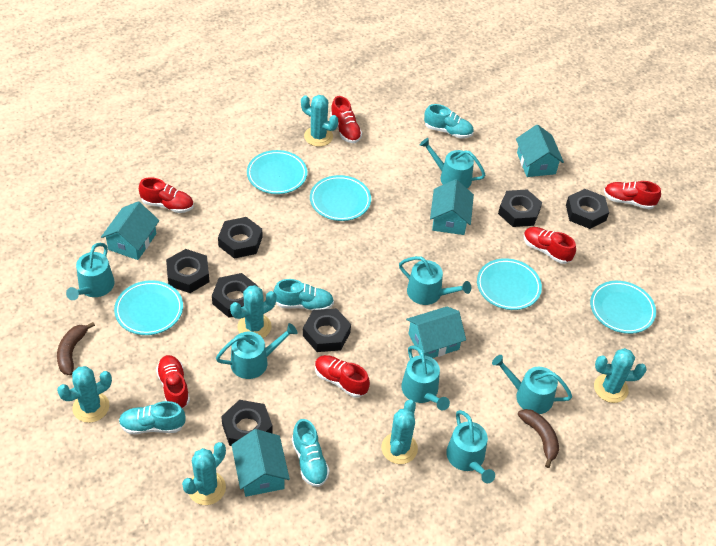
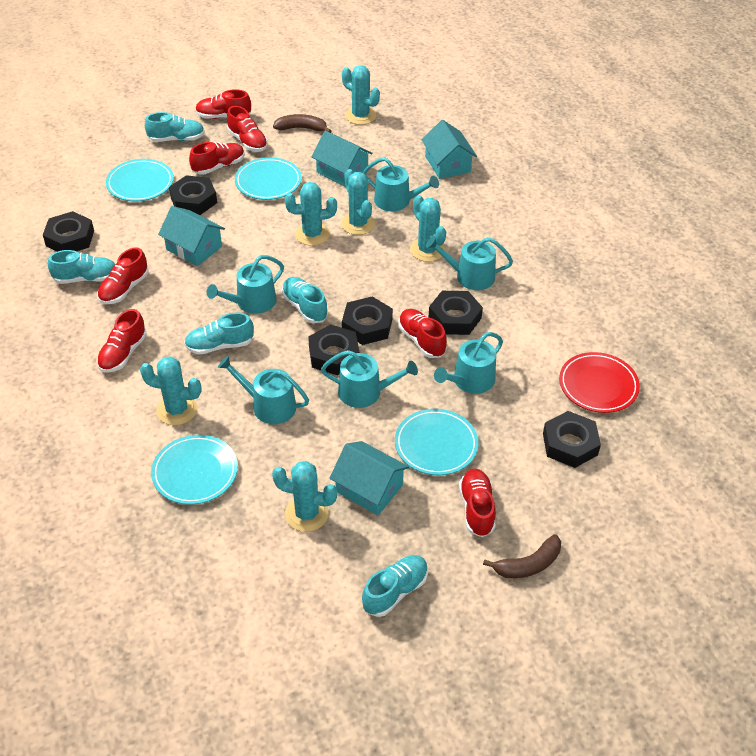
black nut: [166,249,210,293] [212,273,258,318] [218,217,262,259] [221,400,273,446] [303,308,351,352] [498,189,542,227] [566,189,609,229] = 7 -> [43,211,94,252] [169,175,217,215] [308,324,359,375] [342,297,393,345] [429,291,483,335] [543,411,601,468] = 6
red plate: none = 0 -> [559,352,640,413] = 1
red shoe: [139,177,194,213] [156,355,190,409] [315,355,370,398] [330,96,362,143] [524,227,576,264] [604,181,661,209] = 6 -> [97,247,149,304] [97,309,147,373] [189,142,245,175] [195,89,251,119] [227,106,268,152] [398,309,447,358] [459,469,496,537] = 7
turquoise house: [101,201,159,260] [232,429,290,497] [406,307,466,358] [430,179,474,235] [516,125,564,177] = 5 -> [158,206,225,266] [312,131,373,187] [330,441,409,515] [421,120,477,179] = 4
turquoise plate: [114,280,183,335] [247,150,307,194] [310,175,371,221] [477,258,542,310] [590,281,656,334] = 5 -> [106,159,174,201] [151,435,238,505] [235,157,302,200] [395,409,479,475] = 4
turquoise shoe: [119,401,185,434] [274,279,334,311] [292,419,330,487] [424,104,474,139] = 4 -> [48,250,116,284] [145,112,205,142] [184,312,254,355] [282,277,328,323] [362,555,428,617] = 5
turquoise watering can: [66,243,115,300] [216,323,297,379] [399,256,471,305] [401,346,450,411] [420,138,485,189] [446,410,495,483] [492,355,572,414] = 7 -> [207,255,284,314] [218,356,309,424] [321,350,418,408] [363,157,439,212] [426,236,513,290] [434,332,503,394] = 6

